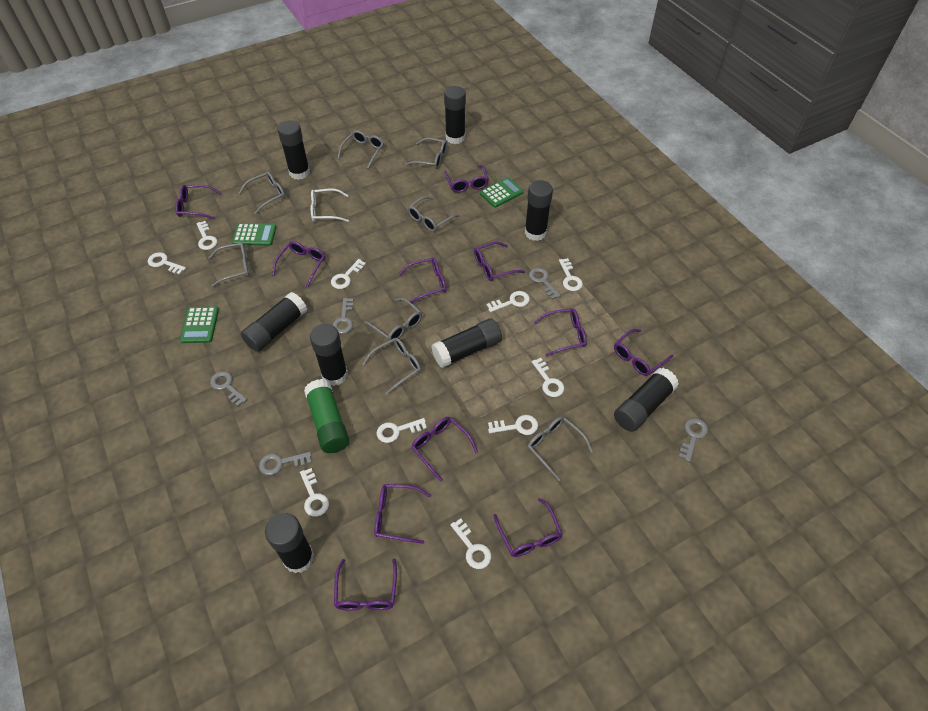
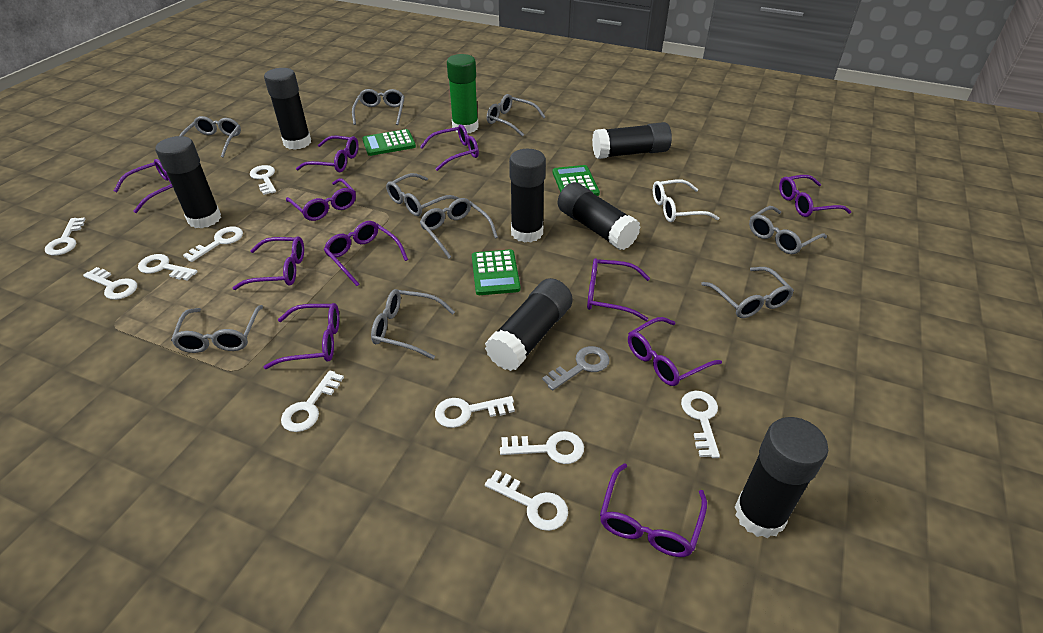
black glue stick: [241,292,307,352] [265,513,314,573] [278,121,310,180] [310,324,348,386] [431,318,502,368] [444,86,466,144] [525,180,553,241] [614,368,679,432] = 8 -> [155,136,221,228] [264,68,311,150] [485,278,573,371] [509,149,546,243] [558,182,641,250] [592,122,672,159] [735,417,828,538] = 7
grey glasses: [208,242,250,287] [239,171,285,214] [338,130,384,169] [362,338,421,395] [364,298,422,342] [405,138,447,169] [408,196,460,232] [528,416,593,481] = 8 -> [171,305,263,353] [179,116,241,158] [352,89,405,125] [371,289,455,359] [386,173,459,216] [420,198,498,258] [487,94,545,137] [701,267,794,318] [749,206,827,254] = 9
grey key: [210,371,247,406] [259,452,312,475] [333,298,354,334] [529,268,561,300] [679,418,708,462] = 5 -> [542,346,610,391] = 1

